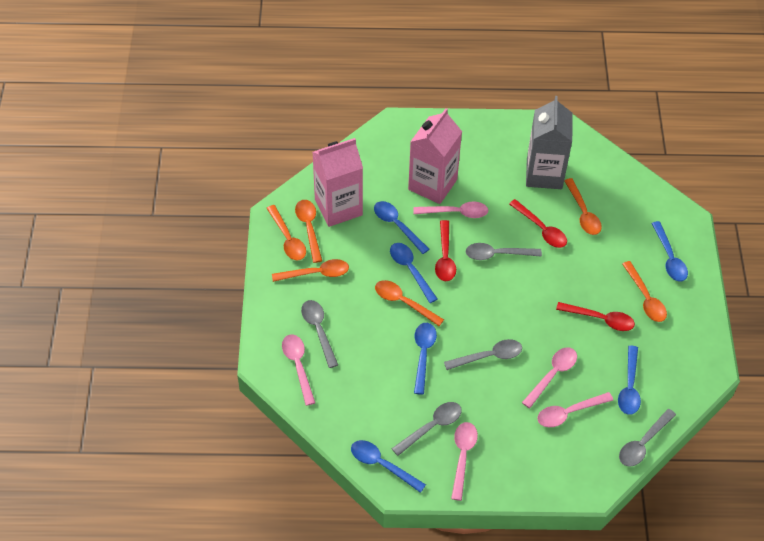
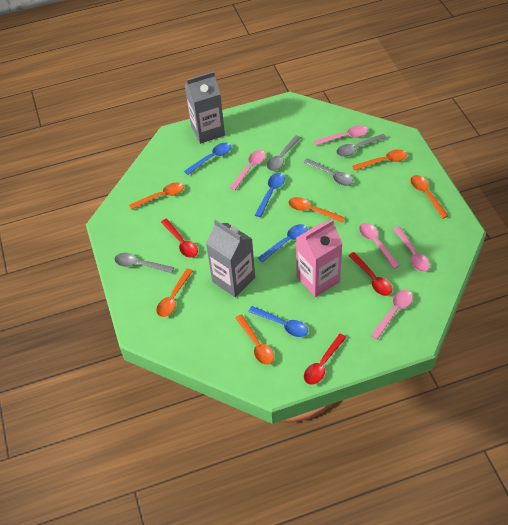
blue spoon: [351,440,426,493] [374,201,429,254] [390,243,438,303] [414,323,437,395] [618,346,641,415] [651,221,688,281] = 6 -> [184,143,231,175] [248,306,308,337] [255,173,285,217] [258,224,308,262] = 4
grey carton: [526,96,573,189] = 1 -> [185,71,225,144] [206,220,255,297] = 2
grey spoon: [301,300,338,368] [392,402,462,456] [444,339,522,370] [466,243,542,260] [619,409,676,467] = 5 -> [114,253,174,273] [267,135,301,171] [303,158,353,186] [336,134,387,157] = 4
pink carton: [312,138,363,227] [408,108,462,204] = 2 -> [296,219,343,297] = 1

